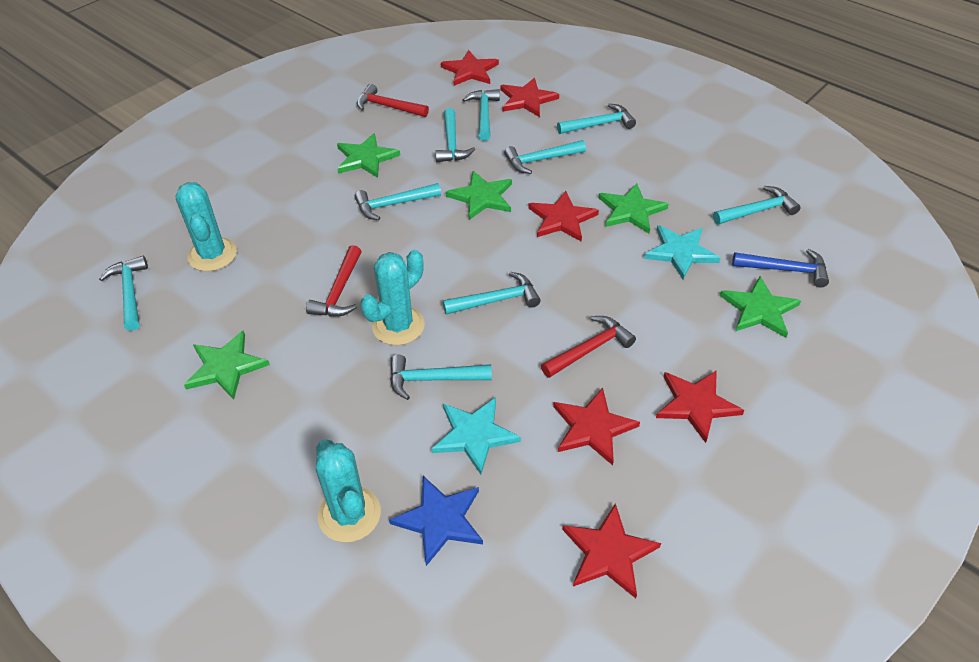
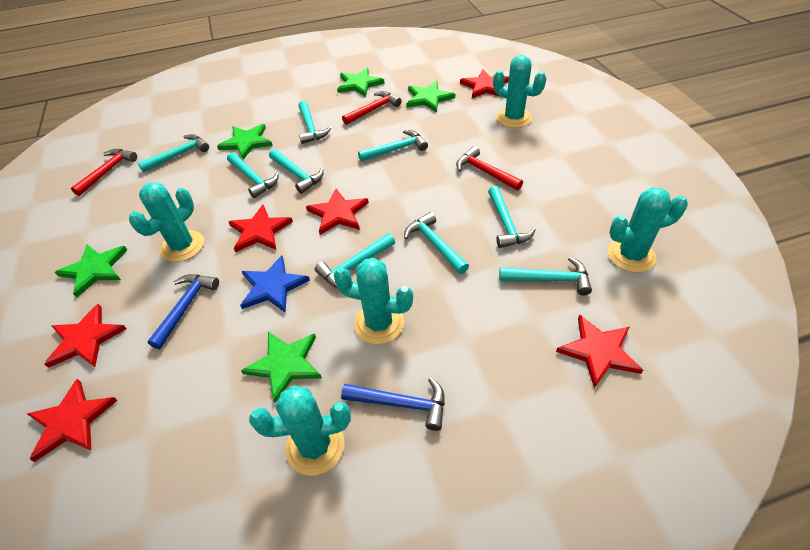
blue hammer: [732,249,829,287] = 1 -> [147,274,219,349] [341,377,445,431] = 2
turquoise cactus: [175,182,237,271] [316,439,381,543] [360,250,425,345] = 3 -> [129,182,204,262] [249,386,351,476] [333,258,413,344] [493,55,547,128] [608,187,688,273] = 5
turquoise star: [432,397,521,475] [644,225,720,279] = 2 -> none = 0

